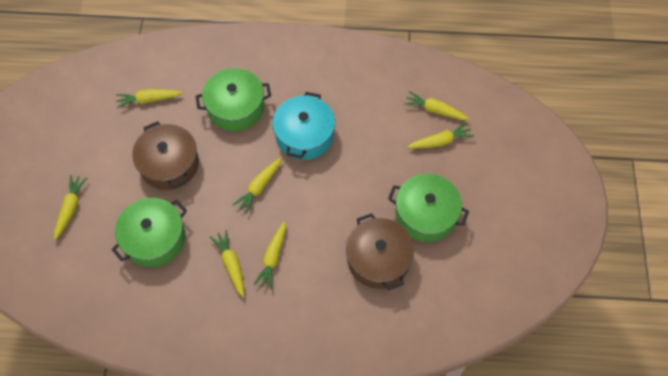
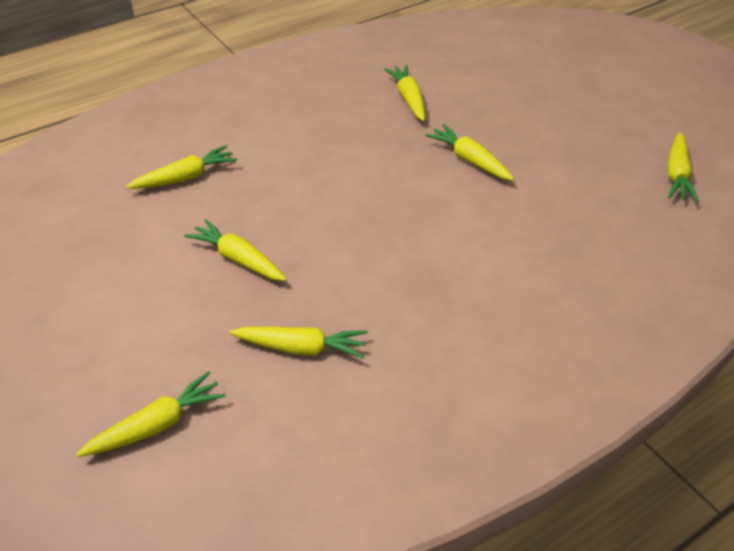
brown pot: [132,121,199,190] [346,213,414,291] = 2 -> none = 0
green pot: [111,198,187,267] [196,68,271,131] [388,174,469,242] = 3 -> none = 0
turquoise pot: [272,92,335,160] = 1 -> none = 0

